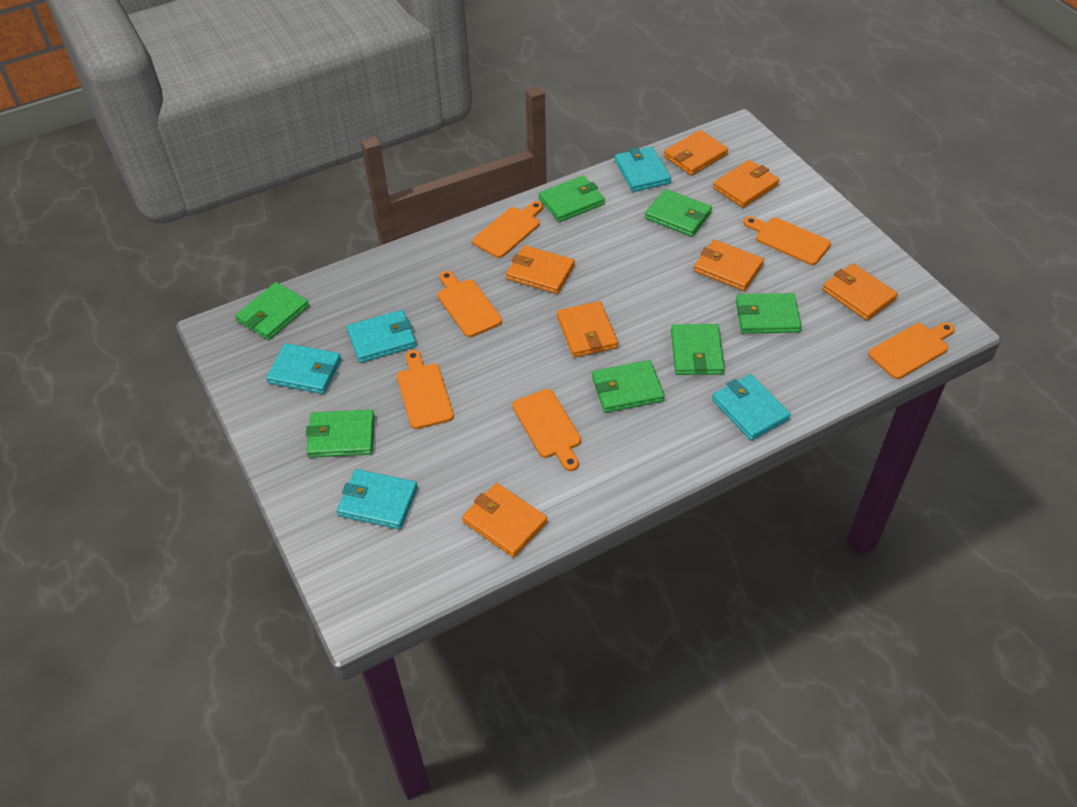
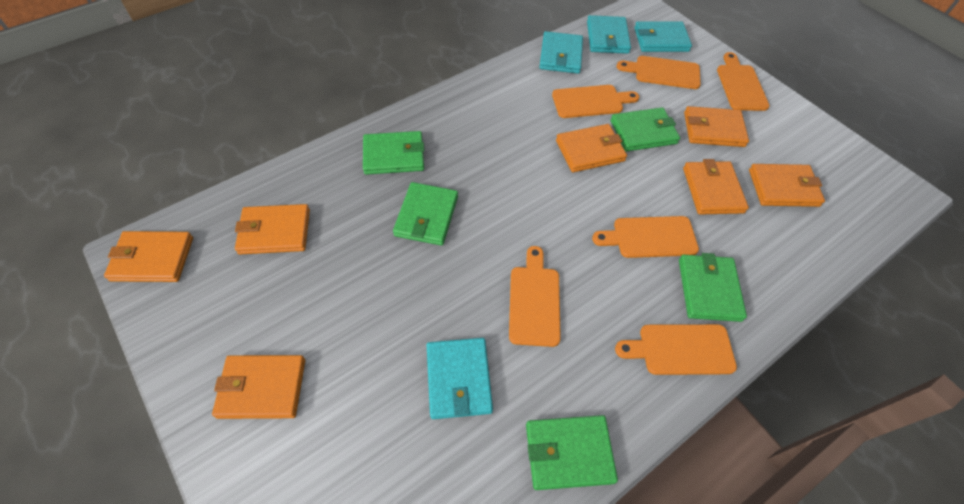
green wallet: [235,282,309,340] [306,410,375,458] [539,175,605,222] [592,360,665,413] [645,189,712,237] [671,324,725,375] [736,293,802,334] = 7 -> [363,131,425,175] [393,182,458,246] [526,415,618,490] [611,107,680,152] [679,253,747,322] = 5
turquoise wallet: [266,343,341,394] [337,469,418,529] [347,310,416,363] [615,147,671,192] [712,374,791,441] = 5 -> [427,338,493,419] [540,31,583,74] [587,15,631,54] [634,21,692,52] = 4

